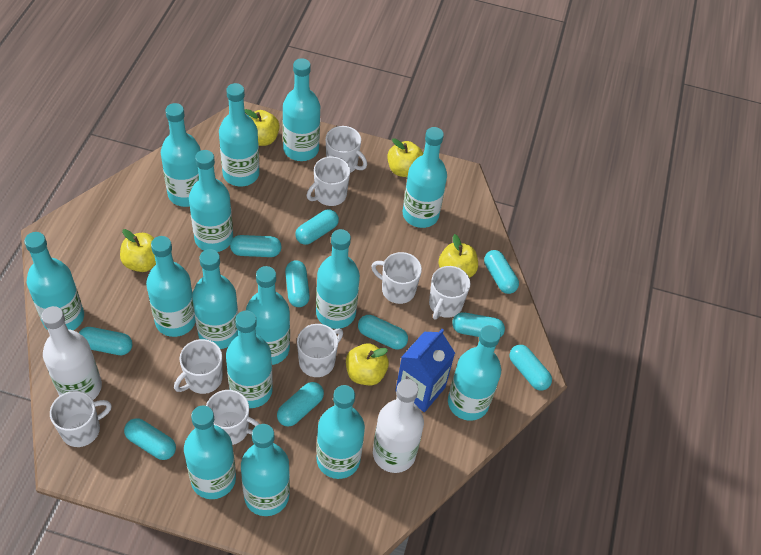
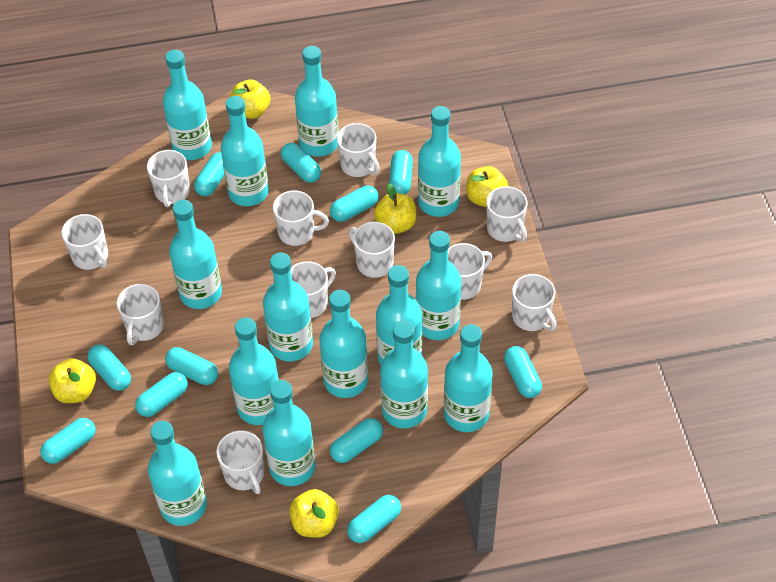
blue carton: [395,329,455,412] = 1 -> none = 0
turquoise bottle: [24,232,84,330] [146,236,196,337] [161,103,201,207] [184,405,236,499] [189,150,233,252] [192,249,238,349] [219,83,260,187] [226,311,273,408] [241,424,290,516] [246,266,290,365] [283,58,320,161] [316,229,360,329] [316,385,365,479] [403,127,447,228] [448,325,501,421] = 15 -> [148,421,207,526] [163,50,212,160] [169,199,222,309] [221,96,269,206] [229,317,279,425] [262,380,316,486] [263,252,313,361] [295,46,338,157] [319,290,368,398] [376,265,422,365] [380,320,428,428] [416,231,461,340] [418,106,461,217] [444,324,493,432] = 14
turquoise capsule: [79,327,132,355] [124,418,176,460] [230,235,282,257] [277,382,324,427] [285,260,310,307] [295,210,339,245] [358,315,408,350] [452,312,505,337] [484,250,519,294] [509,345,552,390] = 10 -> [40,418,96,464] [87,345,131,391] [135,372,188,417] [165,347,218,385] [194,152,225,196] [281,143,321,183] [330,186,379,222] [330,418,383,463] [347,495,401,543] [389,150,413,195] [504,346,542,398] = 11
white bottle: [41,306,102,400] [373,379,424,473] = 2 -> none = 0
white mug: [50,391,112,447] [174,339,223,394] [206,390,260,445] [297,324,343,377] [307,156,350,206] [326,126,367,173] [371,252,422,304] [429,266,471,319] = 8 -> [62,214,108,270] [117,284,164,345] [147,150,190,207] [216,430,264,494] [273,190,329,246] [290,261,336,318] [337,123,380,177] [348,222,395,278] [448,243,492,300] [486,186,528,242] [512,274,557,331] = 11

